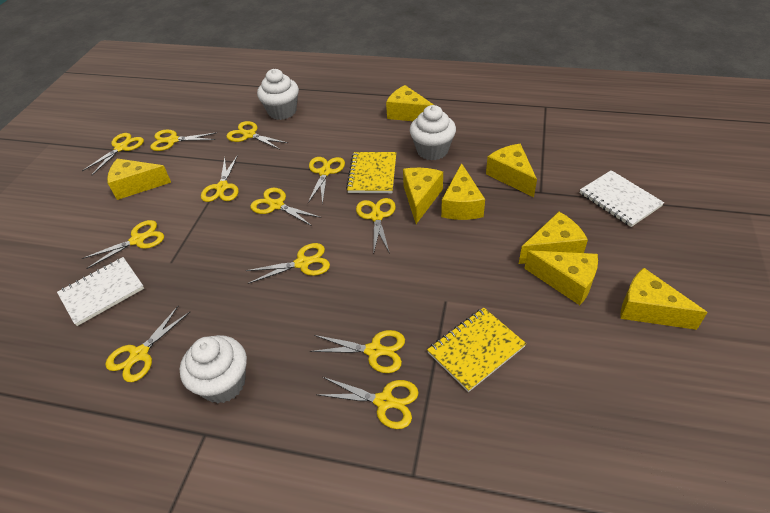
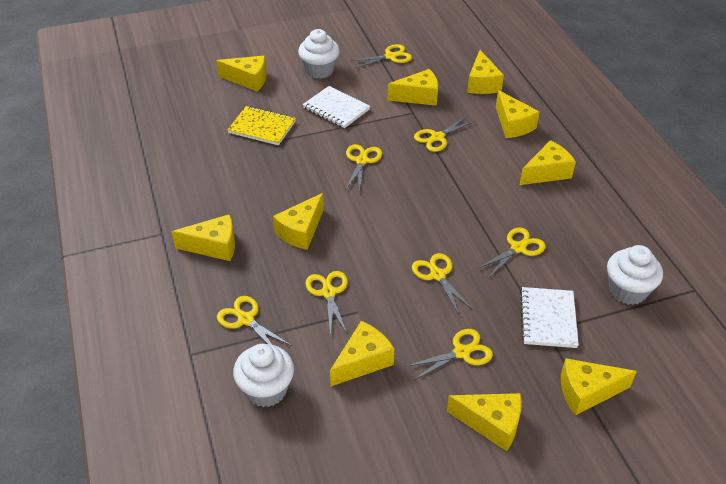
yellow cheese: [107,159,171,200] [386,85,434,121] [403,168,443,224] [441,163,485,220] [486,144,537,197] [519,212,588,264] [524,251,598,305] [620,268,708,330] = 8 -> [172,214,235,261] [216,56,267,91] [273,193,324,250] [330,321,394,386] [388,69,438,106] [447,393,522,451] [467,50,504,94] [496,90,540,138] [520,140,576,185] [561,358,637,415] = 10
yellow notebook: [346,152,396,193] [427,308,526,392] = 2 -> [227,106,296,145] = 1
yellow scissors: [82,133,144,175] [82,220,164,269] [105,306,190,382] [150,130,217,151] [201,155,239,202] [226,121,288,150] [245,243,330,284] [250,187,321,226] [308,157,345,205] [310,330,405,373] [316,377,419,429] [356,198,396,255] = 12 -> [217,296,292,346] [305,271,348,337] [346,144,382,193] [350,44,412,68] [405,329,493,380] [412,253,473,314] [414,115,475,152] [477,228,546,278] = 8

